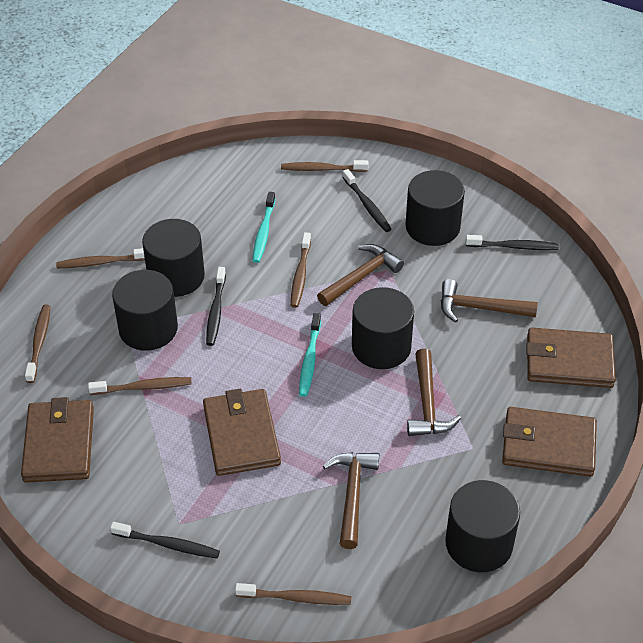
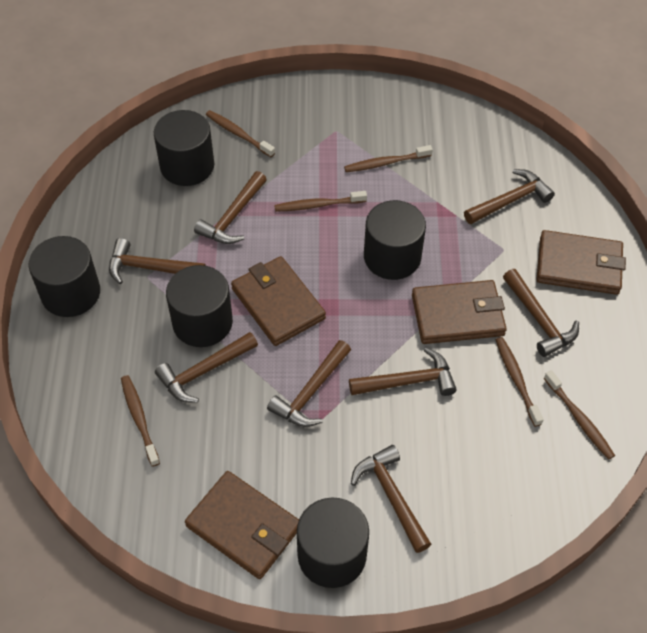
black toothbrush: [110,522,220,559] [206,267,226,346] [343,169,392,232] [466,235,559,250] = 4 -> none = 0
brown hammer: [317,244,404,306] [323,452,379,549] [407,349,461,436] [441,279,538,323] = 4 -> [109,238,206,284] [155,332,258,403] [194,171,267,244] [267,340,351,427] [349,348,457,396] [351,445,431,553] [464,169,555,224] [503,269,579,357] = 8
turquoise toothbrush: [252,192,275,263] [299,313,321,397] = 2 -> none = 0

